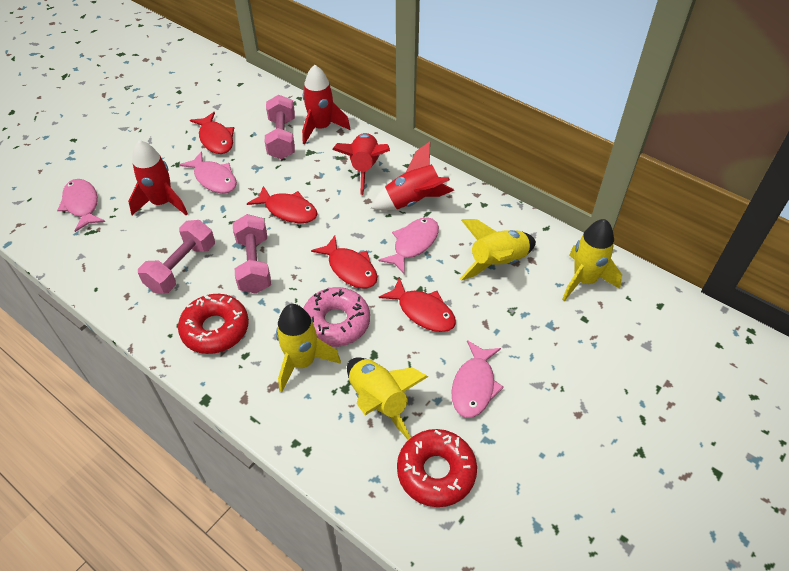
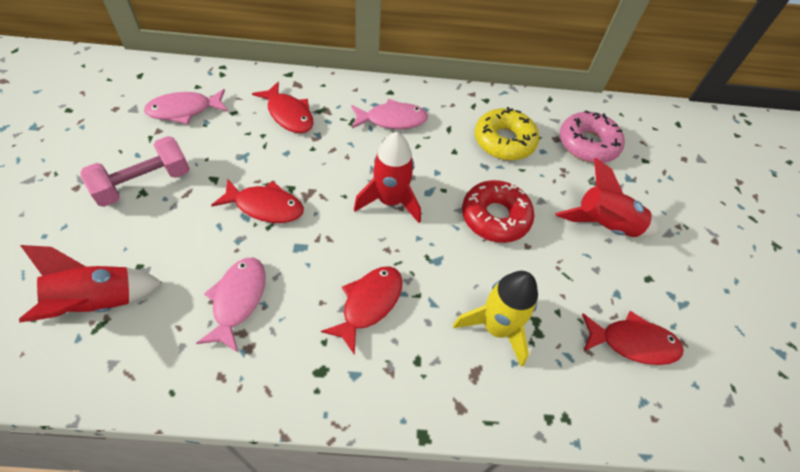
pink dumbbell: [138,220,215,294] [233,214,271,294] [265,95,295,159] = 3 -> [80,136,190,207] = 1
pink fish: [57,179,105,232] [179,151,237,193] [378,217,439,275] [451,340,504,418] = 4 -> [144,89,228,124] [196,258,266,352] [351,99,428,129] = 3
red donut: [178,294,249,354] [397,429,477,507] = 2 -> [462,180,534,243] = 1
red rocket: [128,140,188,215] [302,65,350,144] [332,133,390,195] [371,142,454,211] = 4 -> [19,245,163,323] [354,132,421,223] [555,158,659,237] = 3
yellow donut: none = 0 -> [475,107,539,160] = 1
yellow rocket: [276,304,341,392] [347,358,428,440] [460,219,536,281] [562,219,622,301] = 4 -> [453,271,538,367] = 1

